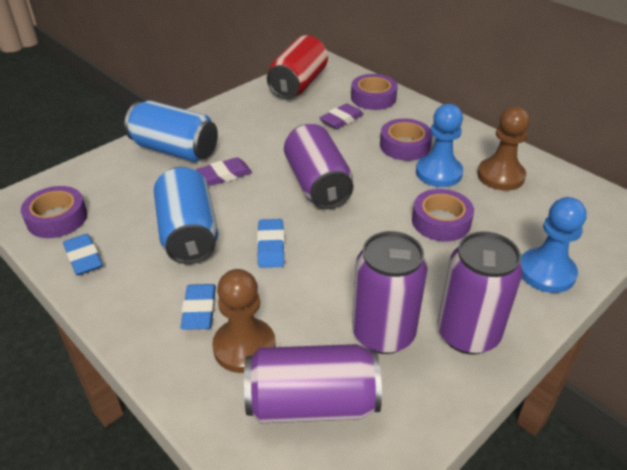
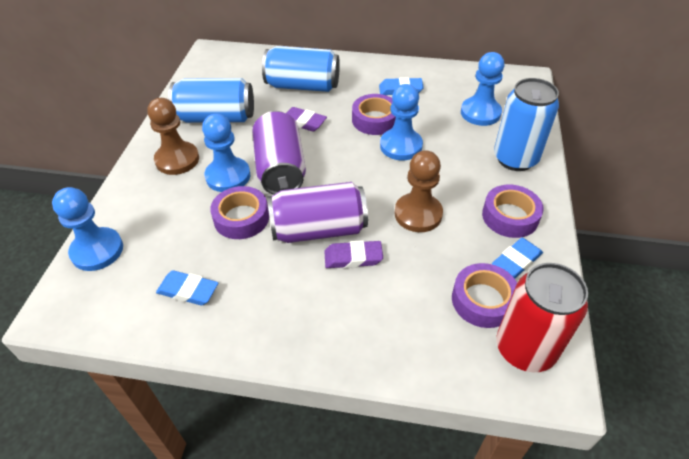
blue can: [124,101,218,162] [154,167,218,264] = 2 -> [168,78,254,123] [262,46,340,92] [494,78,559,171] = 3
blue pawn: [416,104,463,187] [520,197,587,293] = 2 -> [52,187,123,271] [202,114,250,192] [380,84,423,160] [461,52,505,126] = 4
purple can: [244,344,382,423] [284,124,353,209] [352,231,428,354] [437,231,523,355] = 4 -> [252,111,306,195] [268,182,368,243] = 2

